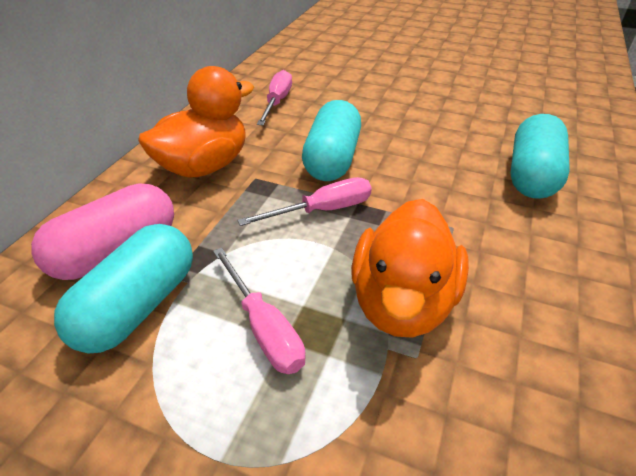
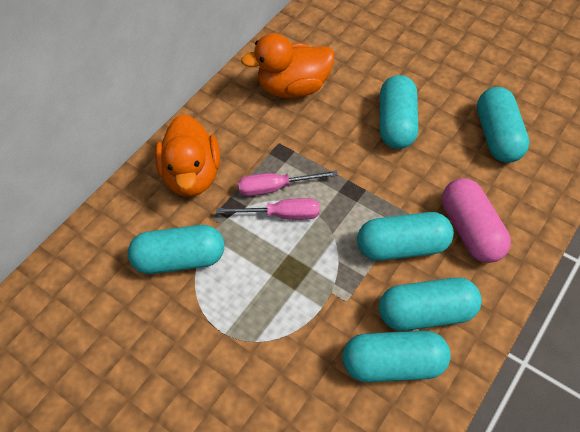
pink screwdriver: [213,247,306,374] [237,177,372,226] [257,70,292,125] = 3 -> [217,198,319,220] [238,170,338,196] = 2
turquoise capsule: [54,224,193,353] [302,100,361,181] [510,114,570,199] = 3 -> [128,225,224,274] [343,330,451,382] [357,212,454,261] [379,278,482,331] [380,75,419,149] [477,87,530,163] = 6

